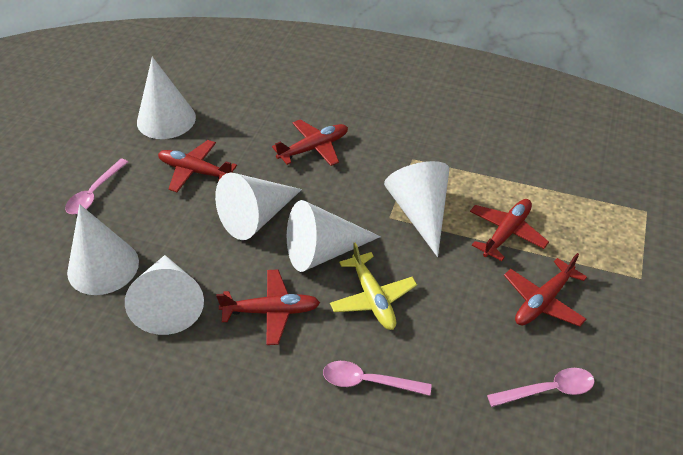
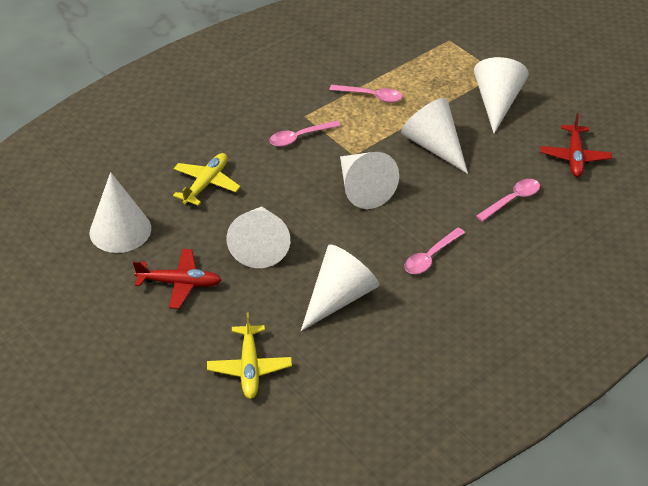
pink spoon: [65,159,128,214] [323,361,432,396] [487,368,595,407] = 3 -> [269,121,341,147] [329,85,402,103] [404,228,465,274] [476,179,540,222] = 4
red plane: [158,140,237,192] [216,269,320,345] [272,120,348,166] [470,199,549,261] [504,253,587,327] = 5 -> [133,249,221,309] [541,113,612,177] = 2
yellow plane: [330,242,417,330] = 1 -> [173,153,240,206] [207,312,292,399] = 2

